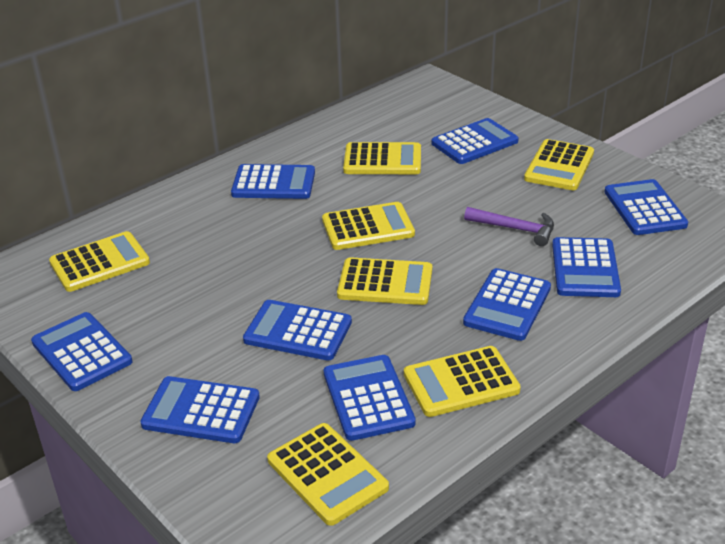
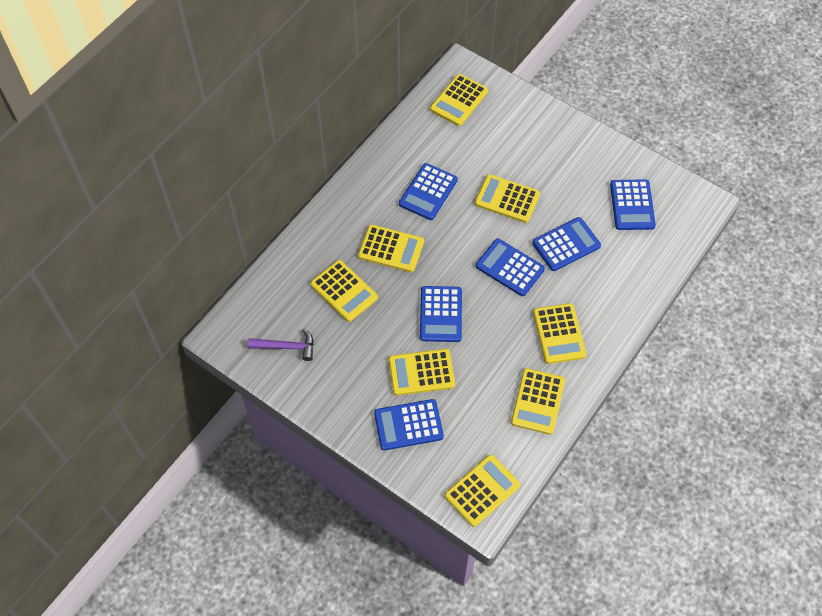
blue calculator: [31,312,132,391] [140,376,260,443] [231,164,315,199] [243,300,352,361] [323,355,416,441] [431,118,518,164] [463,268,551,341] [552,237,621,297] [604,179,688,235] = 9 -> [374,399,444,450] [399,163,458,220] [420,286,462,342] [476,238,545,296] [532,217,601,271] [610,179,656,230] = 6
yellow calculator: [49,231,150,292] [267,423,389,526] [322,202,415,250] [337,257,432,305] [343,142,421,174] [404,346,521,417] [524,139,594,190] = 7 -> [310,260,378,322] [358,225,424,272] [389,349,455,396] [430,74,488,126] [445,454,520,527] [475,174,540,223] [511,368,565,435] [533,303,586,364] = 8

